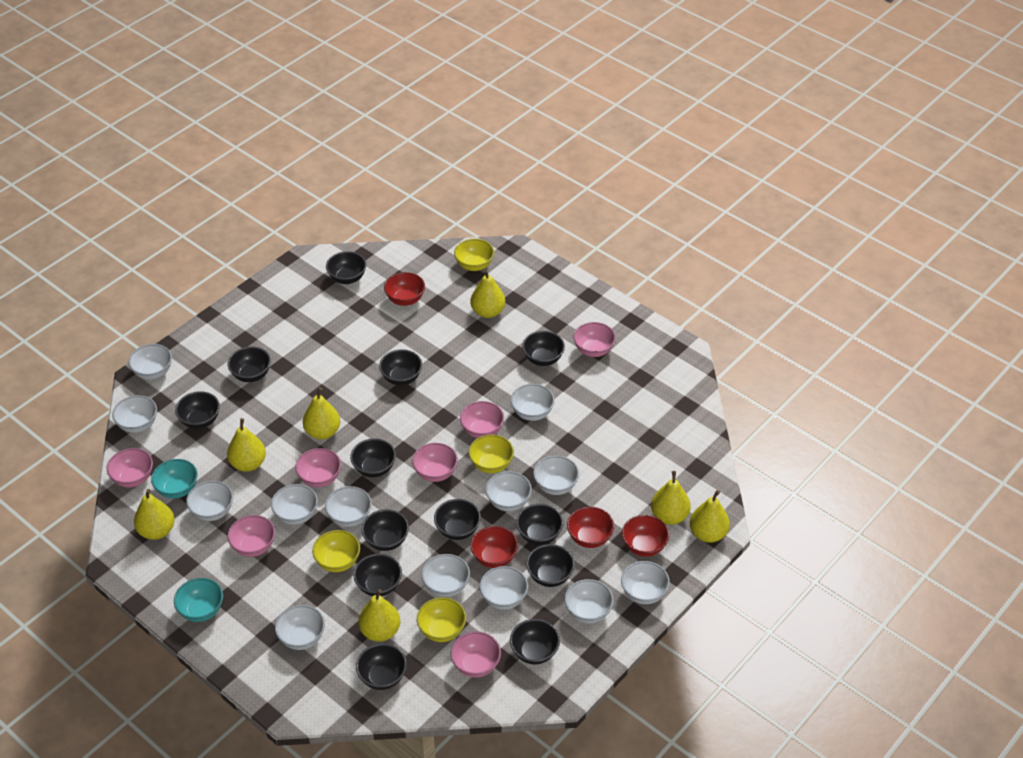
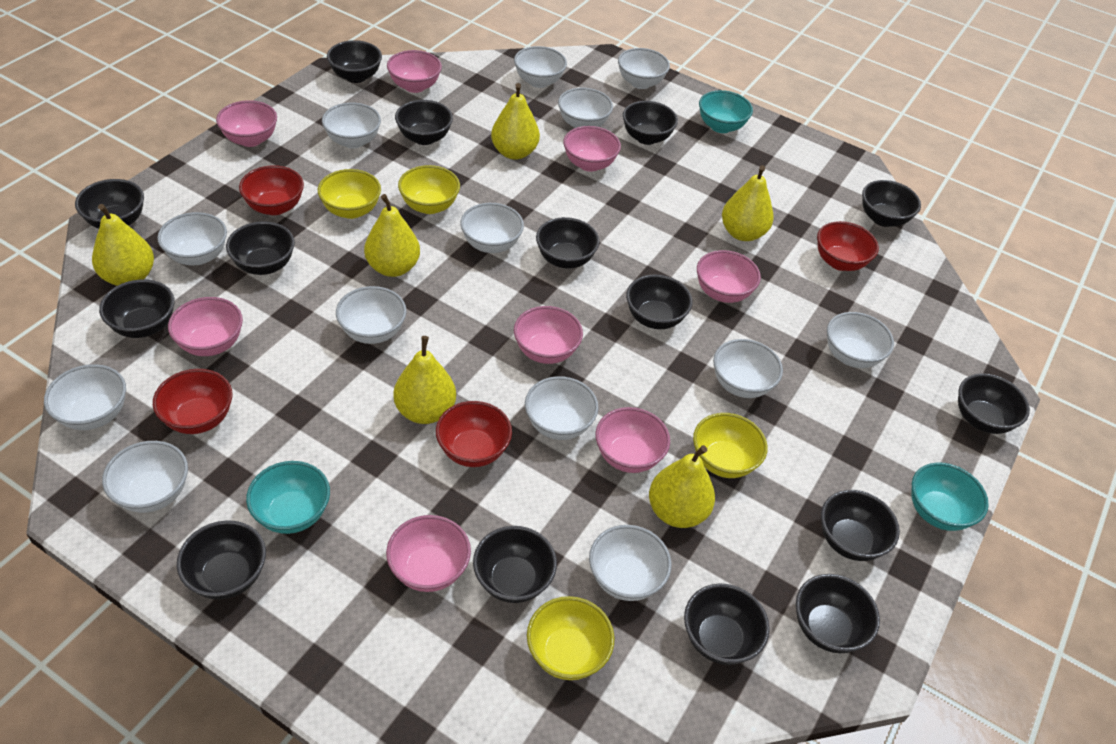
black bowl: [175,391,220,429] [228,346,271,382] [326,251,366,284] [350,438,396,477] [353,554,402,596] [356,643,407,690] [362,509,409,551] [379,349,422,385] [434,499,481,540] [510,619,560,664] [516,504,563,545] [522,331,565,366] [526,544,575,587] = 13 -> [75,179,144,228] [99,279,174,338] [177,520,266,599] [226,221,295,275] [327,40,382,83] [395,100,453,145] [473,526,557,603] [536,217,600,268] [623,101,678,145] [626,275,692,329] [684,583,770,665] [796,574,880,653] [821,490,900,561] [862,180,921,227] [958,373,1030,434] = 15
pink bowl: [107,448,153,487] [227,515,275,557] [295,448,341,487] [412,443,458,482] [451,632,501,678] [460,401,504,438] [573,322,616,357] = 7 -> [168,297,243,356] [216,100,277,147] [386,515,471,592] [387,50,442,93] [514,306,583,364] [563,126,621,172] [596,407,670,473] [697,250,761,303] = 8
turquoise bowl: [151,459,198,499] [174,578,223,622] = 2 -> [246,461,330,534] [699,90,753,133] [911,462,989,531] = 3
yellow pear: [134,489,175,540] [227,418,266,472] [303,387,340,440] [358,589,400,642] [471,269,505,318] [651,471,691,525] [690,490,730,543] = 7 -> [92,204,154,286] [364,194,420,277] [393,336,456,424] [491,83,540,160] [649,445,715,528] [722,165,774,241] = 6

